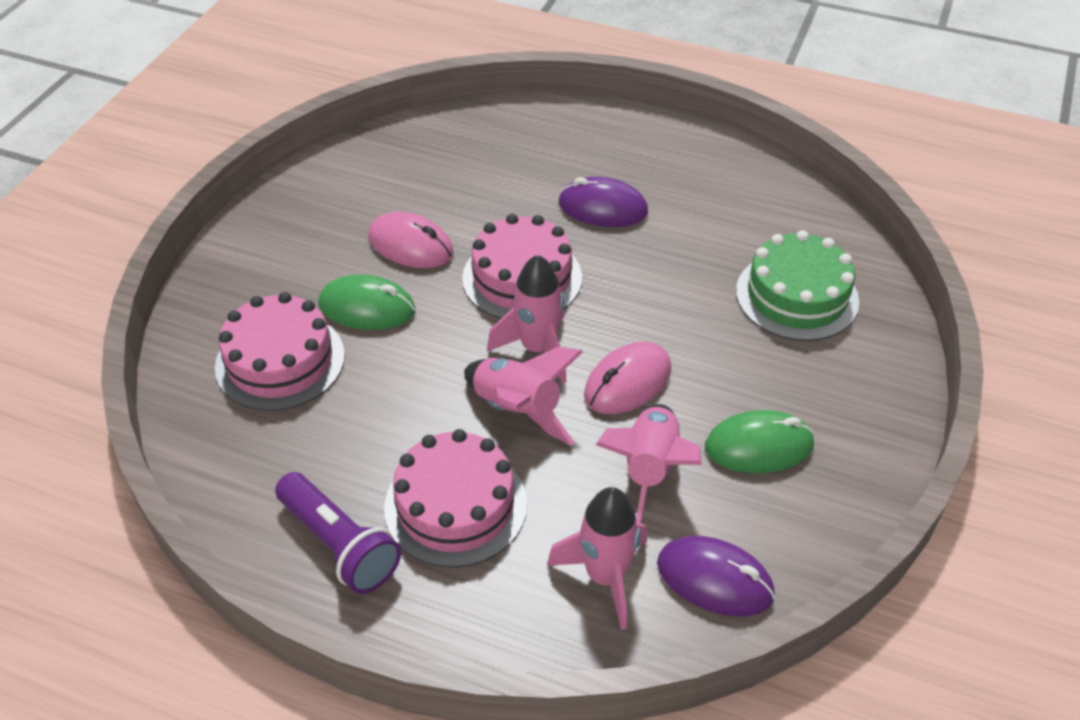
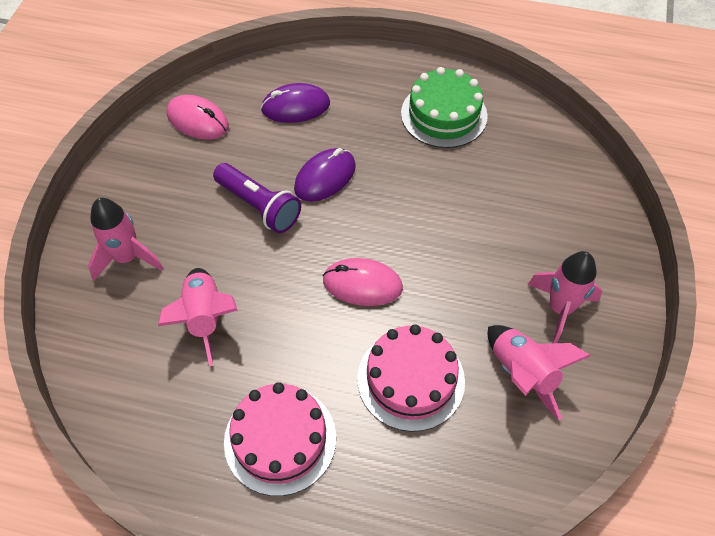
green mouse: [318,274,415,330] [705,410,815,473] = 2 -> none = 0
pink cake: [215,292,345,411] [384,429,527,568] [462,214,582,319] = 3 -> [224,382,336,496] [357,324,465,432] = 2

